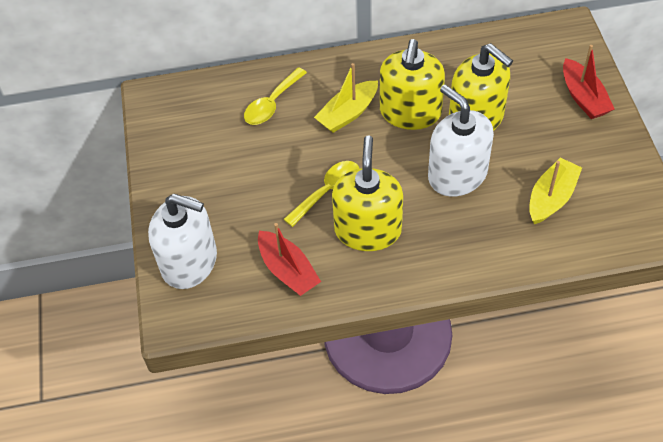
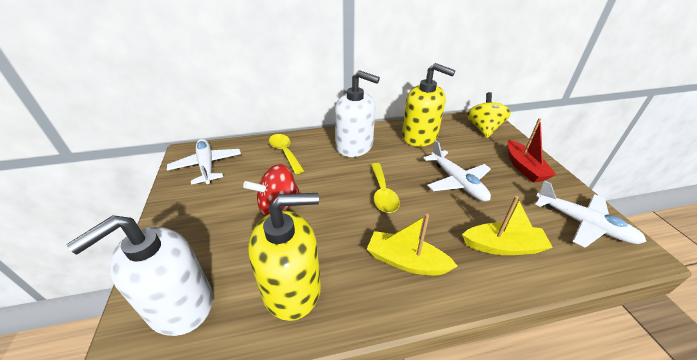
red boat: [258,223,321,296] [563,45,614,119] = 2 -> [508,118,556,183] = 1
red spinning top: none = 0 -> [243,164,301,216] = 1
white plane: none = 0 -> [167,138,241,185] [423,140,491,201] [535,180,646,248] = 3
yellow soap dispenser: [332,135,403,251] [380,39,445,130] [449,43,513,131] = 3 -> [248,193,321,321] [402,63,455,147] = 2
yellow spinning top: none = 0 -> [467,92,511,138] = 1

